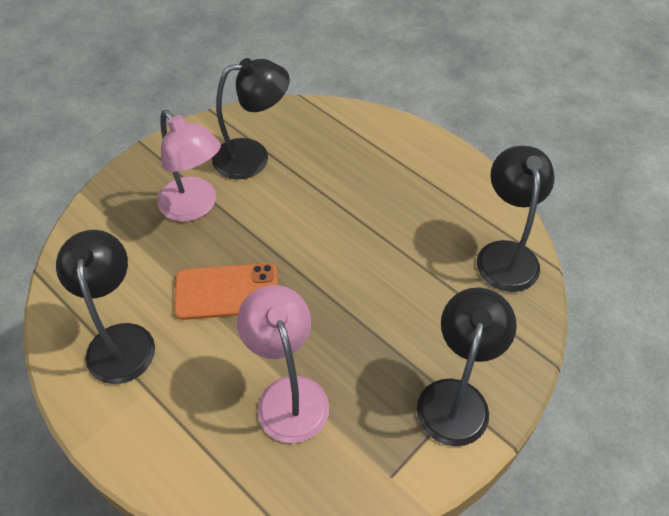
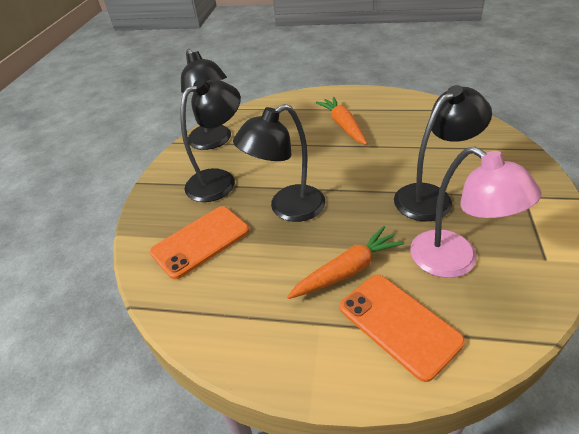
orange carrot: none = 0 -> [287,226,405,299] [316,97,367,145] = 2
orange phone: [174,263,278,320] = 1 -> [150,206,249,279] [340,274,465,382] = 2
pink lamp: [157,110,221,222] [237,285,329,443] = 2 -> [410,146,542,278] = 1

